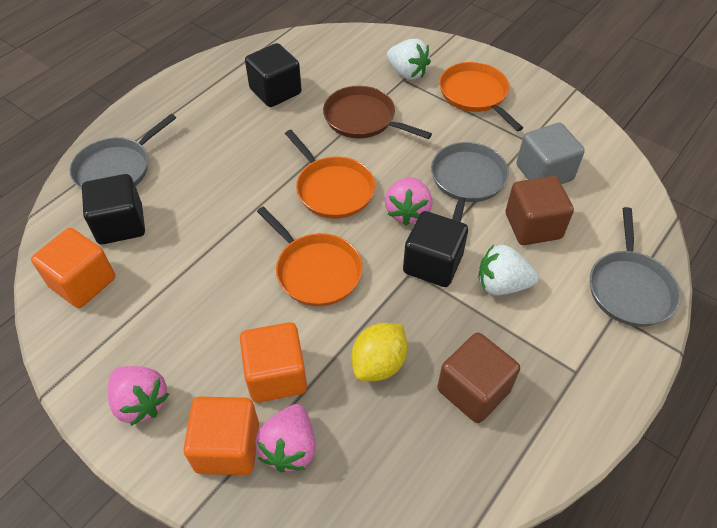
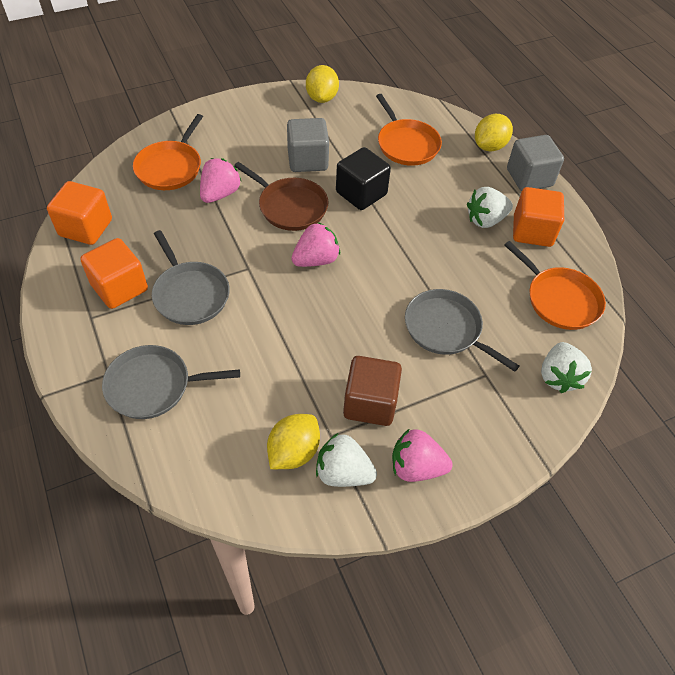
black cube: [82,174,145,244] [245,43,302,107] [403,211,468,287] = 3 -> [336,147,391,210] = 1
brown cube: [437,333,520,423] [506,176,574,245] = 2 -> [343,356,402,426] = 1
grey cube: [516,123,585,184] = 1 -> [287,118,329,172] [507,135,564,191] = 2
white strawberry: [387,39,431,80] [479,245,539,295] = 2 -> [316,433,377,487] [467,187,513,228] [541,342,592,393] = 3
yellow lemon: [351,323,408,381] = 1 -> [267,414,320,469] [306,65,339,103] [475,114,513,151] = 3

